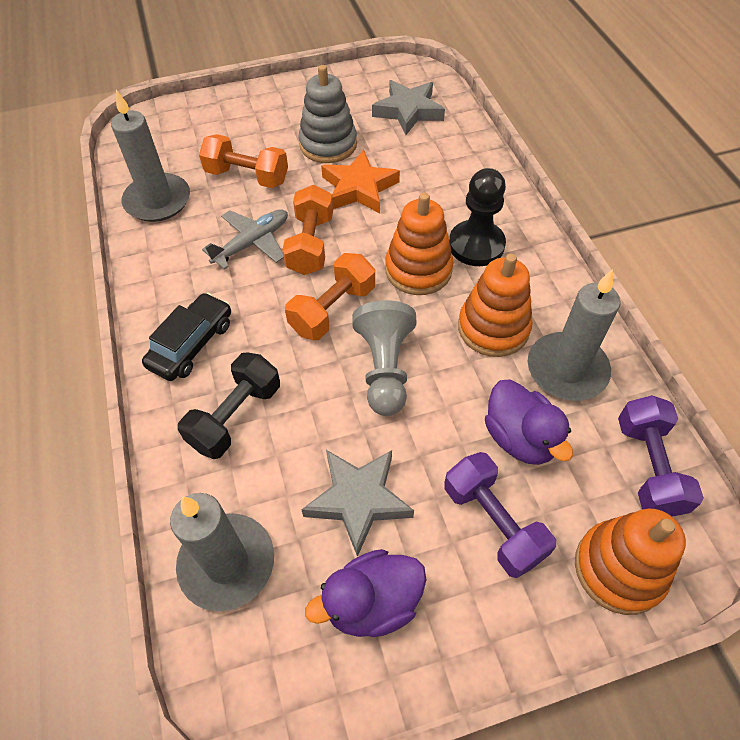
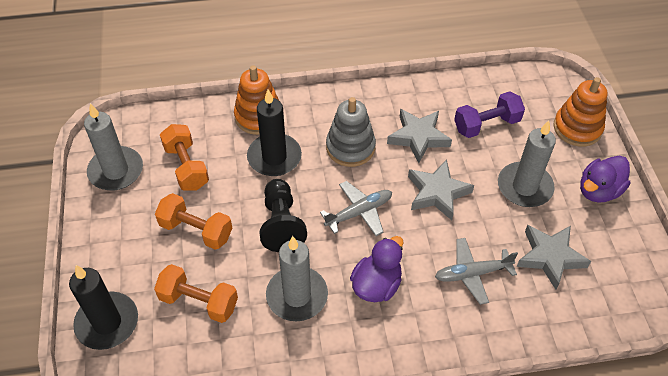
black candle: none = 0 -> [69,265,138,350] [247,90,302,176] = 2
black car: [142,292,231,381] = 1 -> none = 0
black dumbbell: [178,352,280,459] = 1 -> none = 0
grey pawn: [352,300,417,416] = 1 -> none = 0
grey plane: [202,209,288,270] = 1 -> [320,181,392,236] [435,238,518,305] = 2
grey star: [301,450,414,557] [372,80,445,135] = 2 -> [387,109,452,163] [408,159,474,220] [517,225,591,290] = 3
orange stacking toy: [385,193,453,295] [458,254,533,357] [575,508,686,615] = 3 -> [234,65,279,135] [553,77,608,147] = 2
orange star: [321,150,400,214] = 1 -> none = 0
purple dumbbell: [444,452,556,578] [618,395,704,516] = 2 -> [454,91,525,138] = 1

